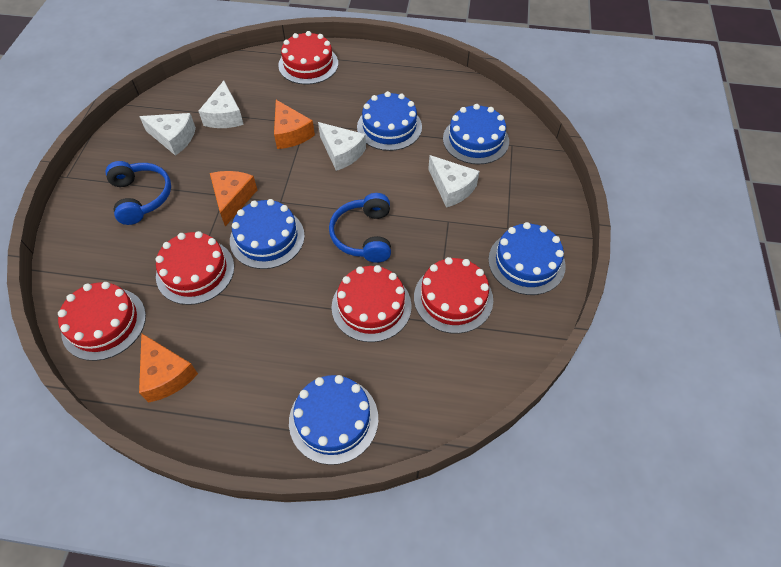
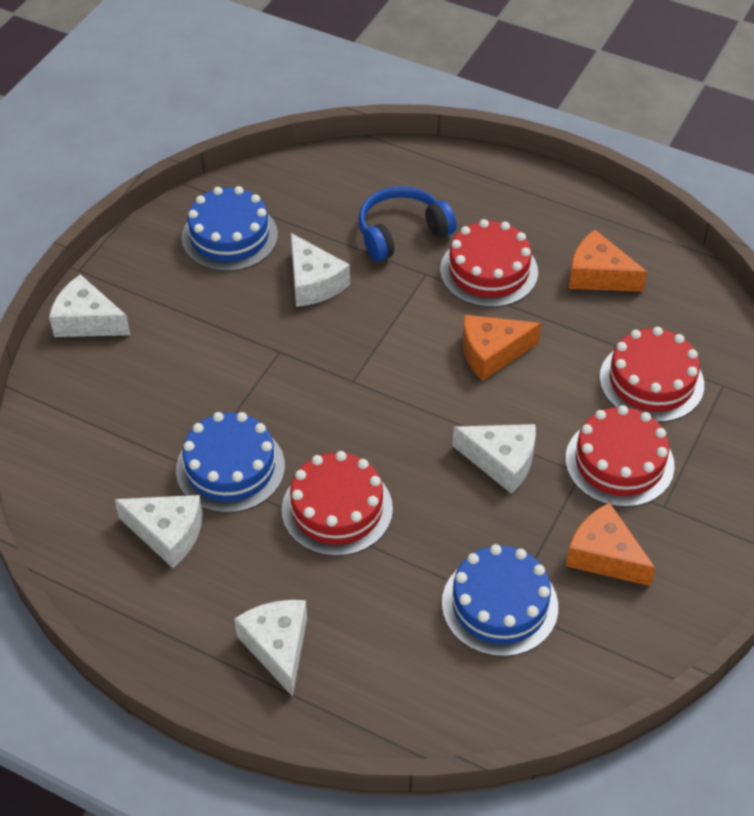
blue cake: [230,199,305,269] [289,375,378,465] [357,91,422,151] [443,104,509,164] [488,222,566,295] = 5 -> [176,412,285,513] [182,186,278,271] [442,544,558,657] = 3
blue headphones: [106,161,171,225] [329,193,391,263] = 2 -> [358,186,456,261] = 1
red cake: [58,282,146,361] [156,231,234,305] [278,31,338,85] [331,265,412,342] [414,257,493,334] = 5 -> [282,451,393,556] [440,219,538,307] [565,405,675,507] [599,327,704,422] = 4
white cheese: [139,113,196,156] [199,81,244,128] [318,122,366,171] [428,155,480,208] = 4 -> [49,274,130,337] [114,495,203,568] [234,600,307,697] [291,233,350,307] [453,424,536,494] = 5

